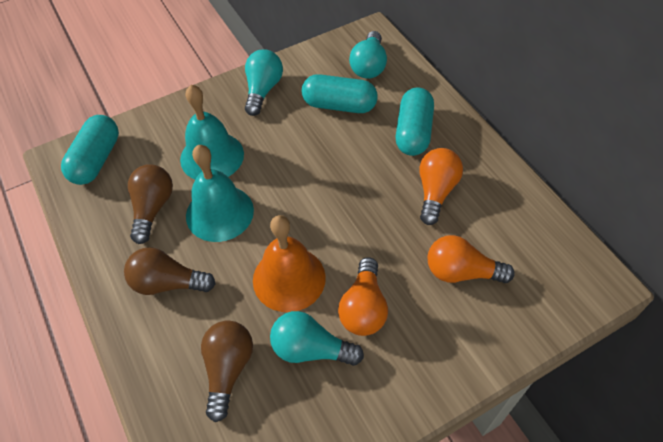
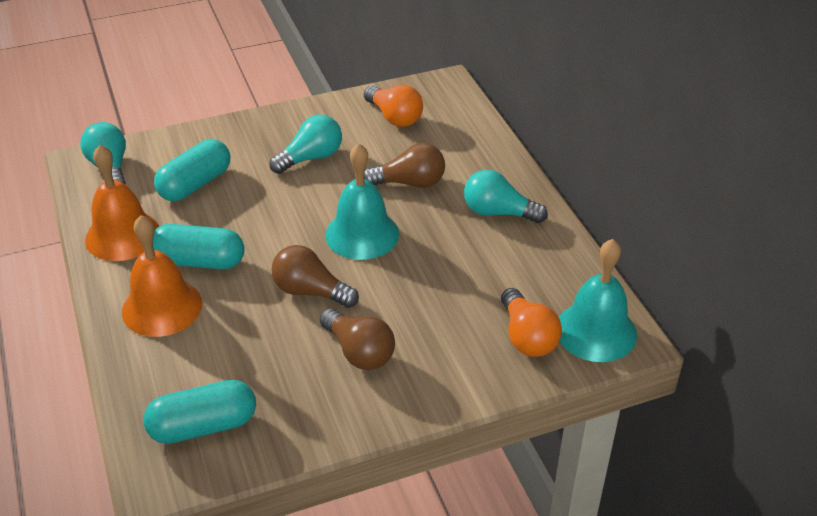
orange bell: [253,215,326,312] = 1 -> [85,145,159,261] [122,215,202,337] = 2
orange light bulb: [338,257,388,336] [419,148,463,225] [427,235,515,283] = 3 -> [364,85,423,127] [501,288,562,357] = 2

